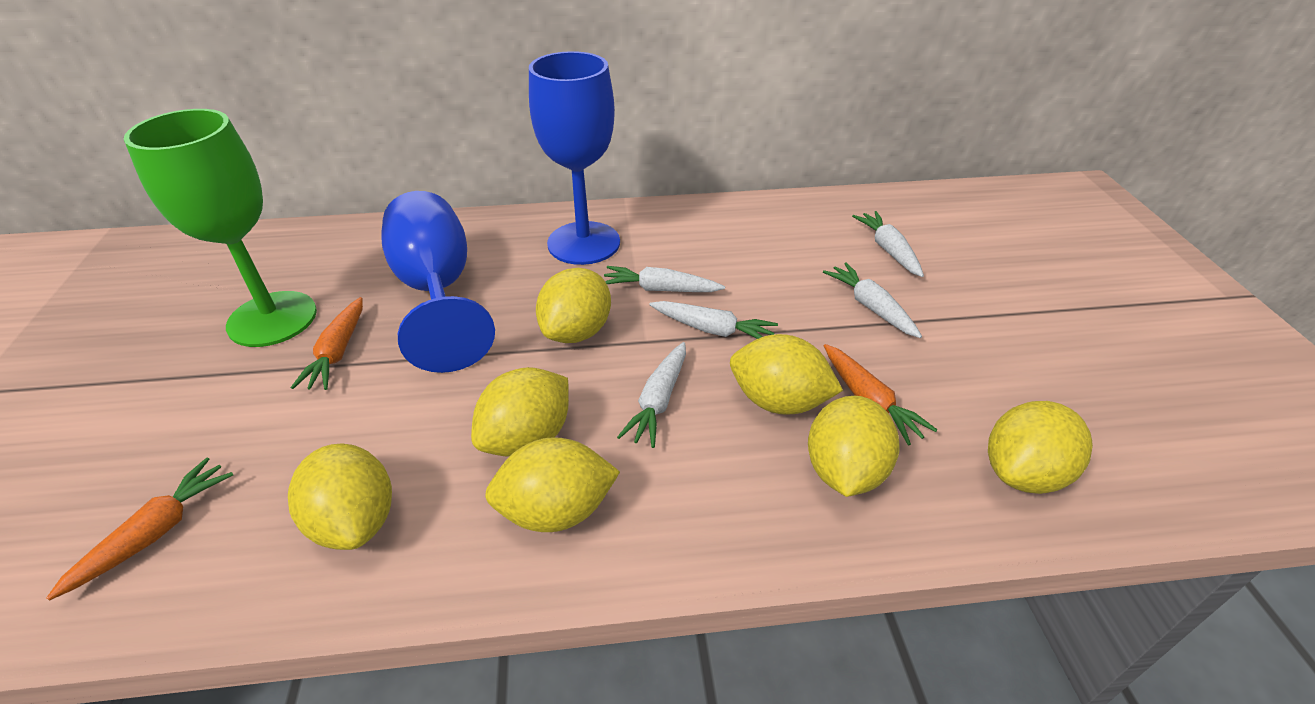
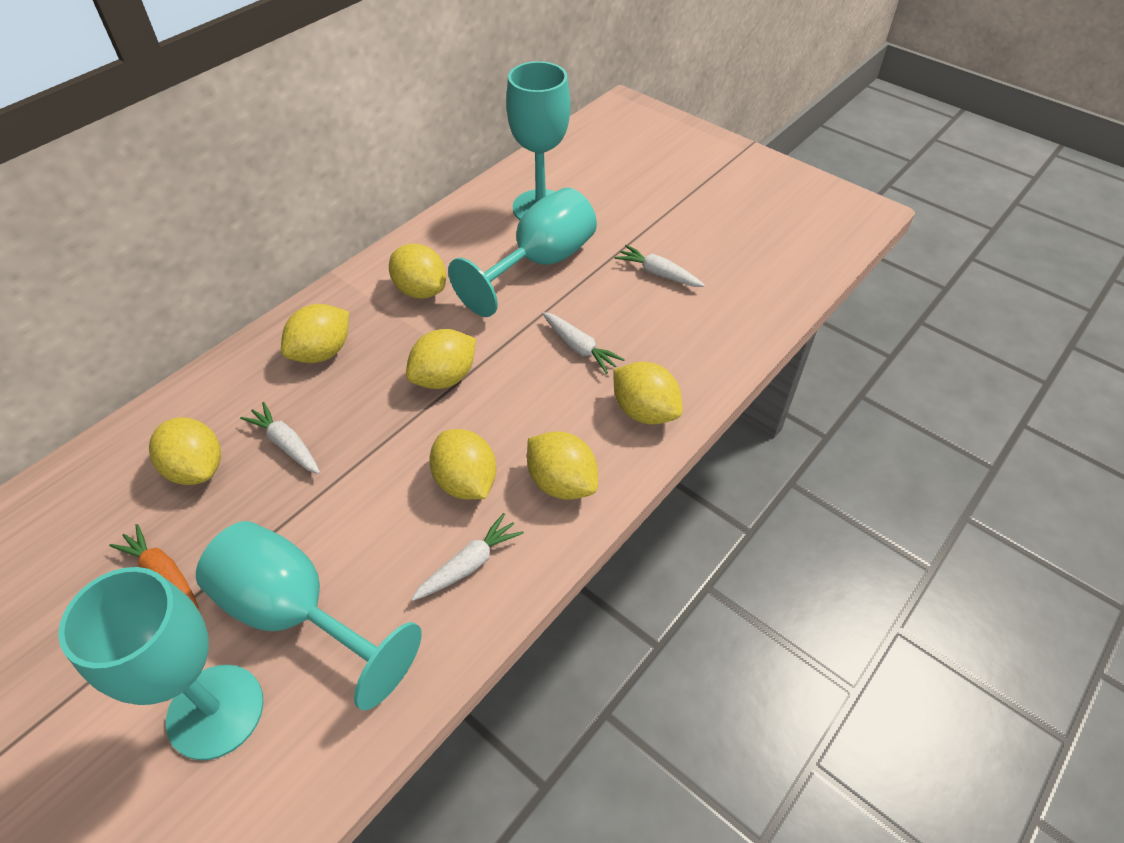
blue goblet: [381,191,495,373] [529,51,620,265] = 2 -> none = 0
green goblet: [124,109,317,347] = 1 -> none = 0
orange carrot: [46,458,233,601] [291,297,363,390] [824,344,937,446] = 3 -> [109,524,199,609] = 1
turquoise goblet: none = 0 -> [58,567,264,760] [196,521,422,711] [448,188,597,317] [506,61,570,220] = 4
white carrot: [604,266,725,292] [617,342,686,448] [649,301,778,339] [823,262,922,338] [852,211,924,277] = 5 -> [240,402,320,474] [411,513,524,601] [543,312,625,374] [615,245,705,287] = 4

